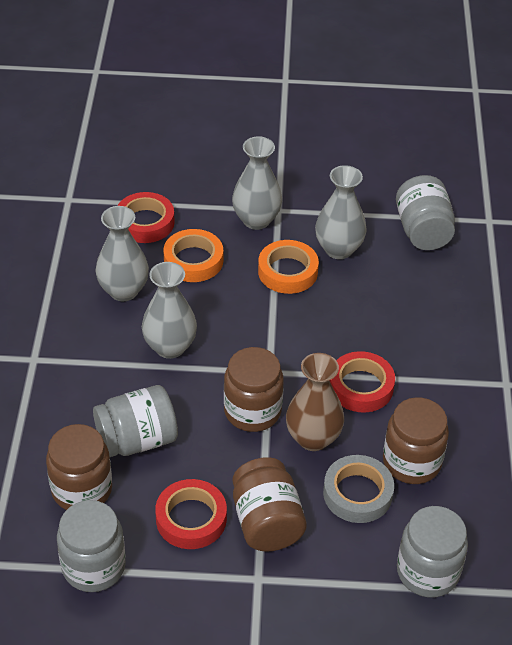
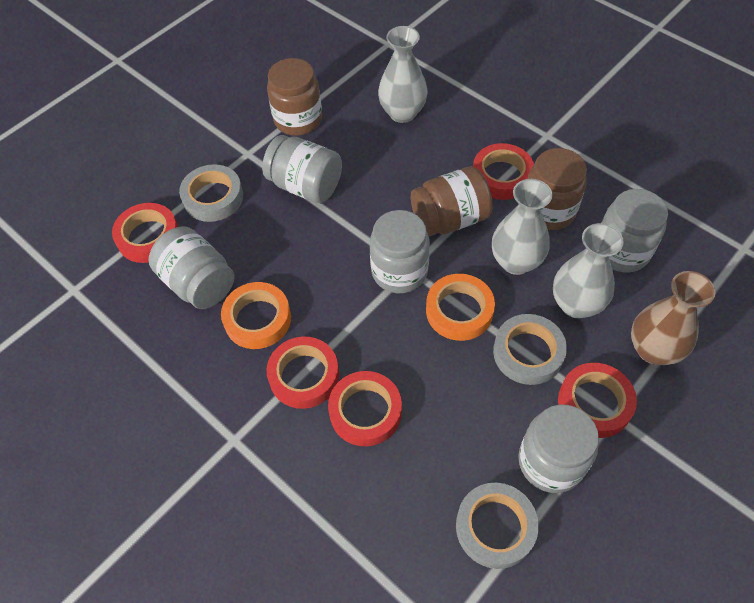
brown jar: [46,424,112,510] [224,347,284,432] [233,457,307,552] [383,397,449,484] = 4 -> [267,58,322,136] [411,166,493,236] [528,148,587,230] = 3
grey jar: [57,500,126,592] [93,385,178,457] [396,175,455,250] [397,506,468,597] = 4 -> [148,226,234,309] [262,135,342,203] [370,210,430,293] [519,405,599,493] [602,189,668,272] = 5
grey tape: [323,455,394,523] = 1 -> [179,164,243,222] [456,483,539,569] [493,314,567,385] = 3
grey vase: [96,206,149,301] [142,262,197,359] [232,136,282,230] [315,165,367,259] = 4 -> [378,26,428,123] [492,179,552,275] [553,223,624,318] = 3
red tape: [118,192,175,243] [155,479,227,549] [330,351,395,412] = 3 -> [112,203,178,263] [267,337,339,409] [328,371,402,446] [473,143,534,200] [558,363,637,438] = 5

